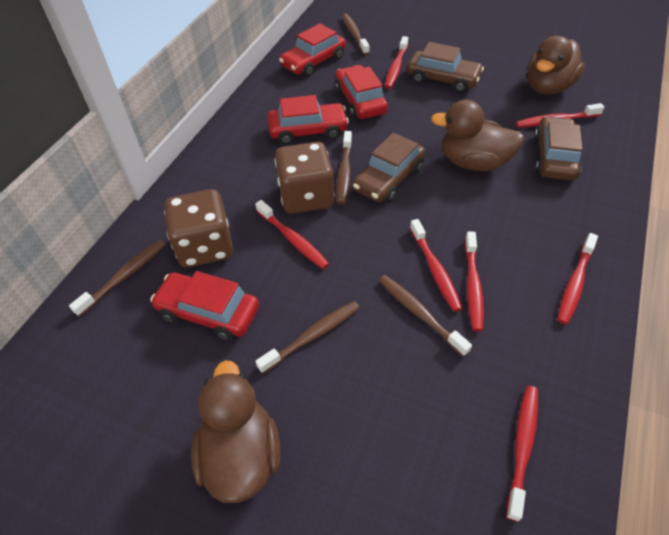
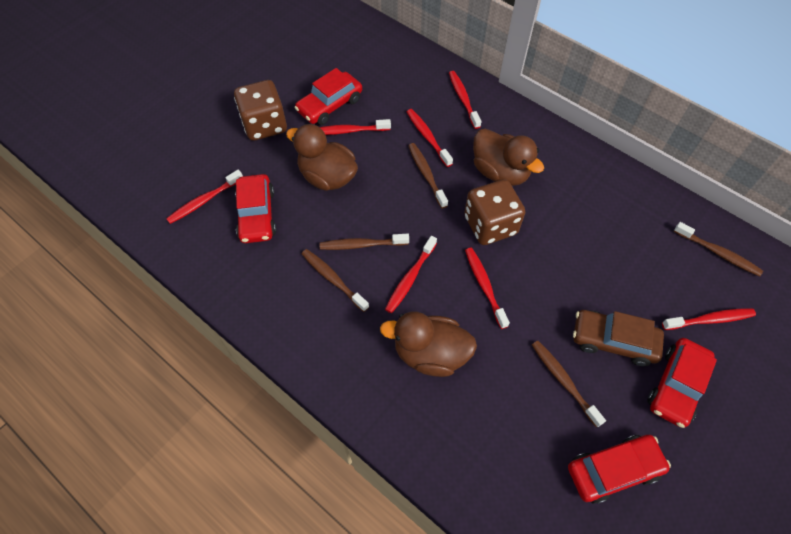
brown car: [353,132,425,203] [407,42,484,93] [534,116,583,181] = 3 -> [573,310,664,366] = 1

